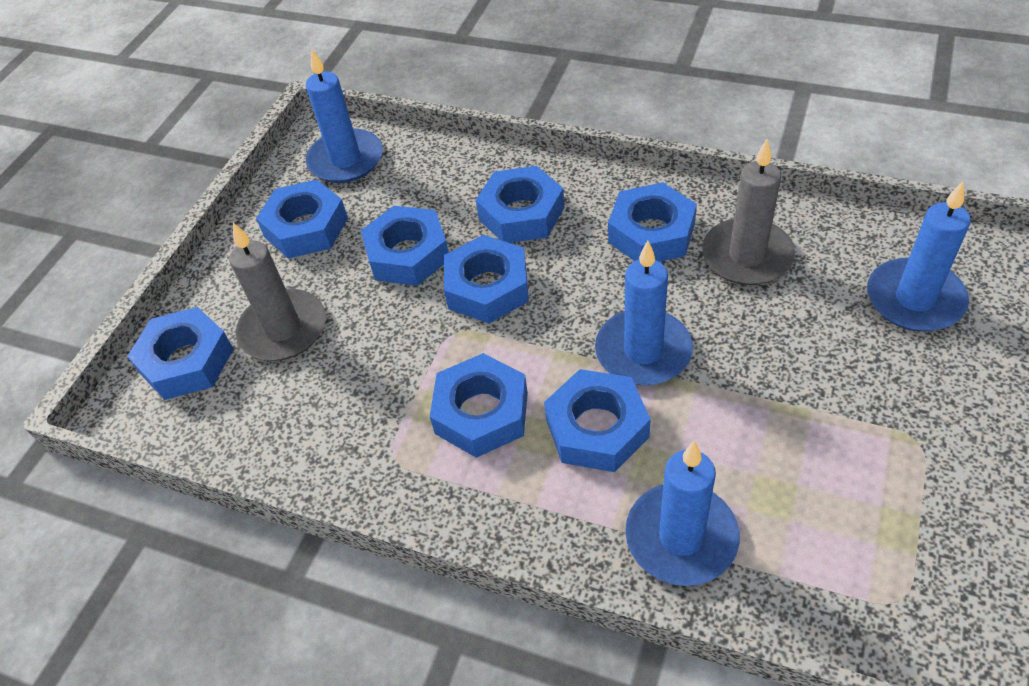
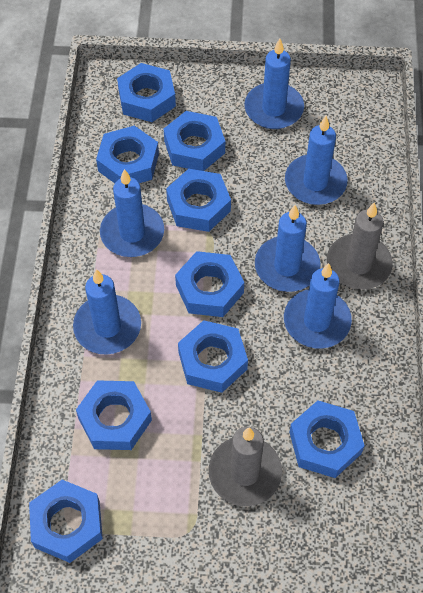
blue candle: [306,48,383,183] [595,241,693,386] [625,441,740,586] [867,181,971,332] = 4 -> [73,269,141,354] [100,169,164,257] [244,38,304,129] [255,205,321,292] [284,263,352,349] [285,116,347,205] = 6
blue nut: [127,307,234,400] [256,179,348,259] [361,206,449,286] [430,353,528,458] [444,235,529,323] [476,166,564,243] [544,369,651,472] [608,182,697,262] = 8 -> [29,480,103,563] [76,380,152,450] [96,126,159,183] [117,63,176,122] [164,111,225,171] [166,169,231,232] [175,251,244,317] [178,320,248,393] [289,401,365,478] = 9

